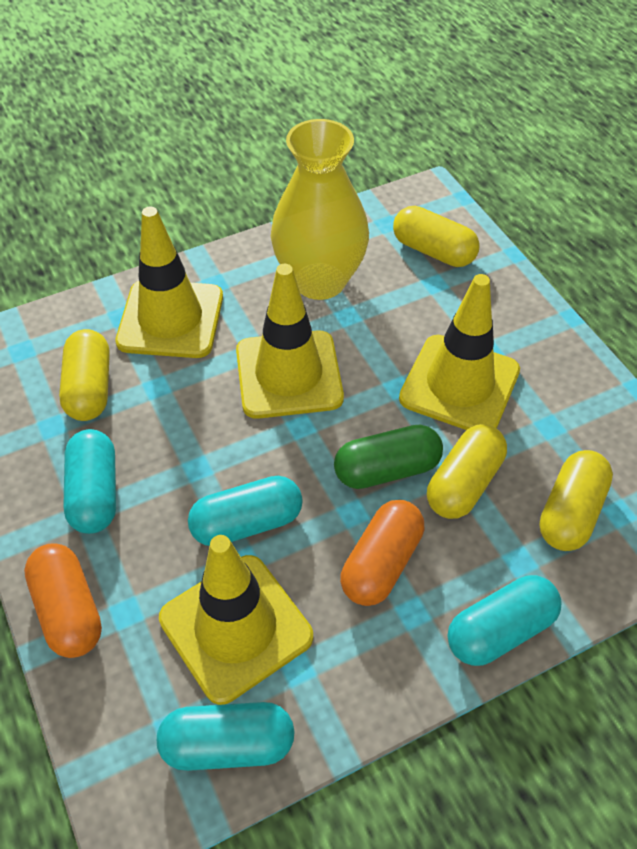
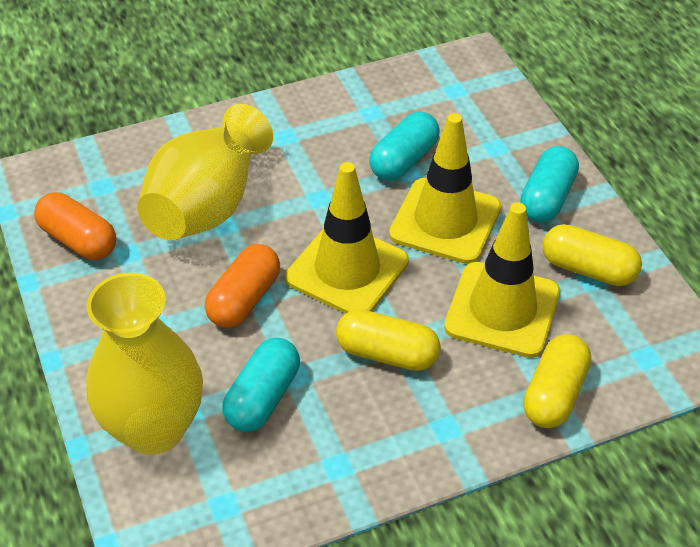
green capsule: [334,425,443,489] = 1 -> none = 0
turquoise capsule: [63,429,116,534] [157,702,295,771] [188,476,303,546] [447,575,562,666] = 4 -> [222,338,300,432] [369,112,440,181] [520,146,579,222] = 3
yellow capsule: [59,329,110,421] [393,206,480,267] [427,424,507,519] [539,450,613,551] = 4 -> [336,309,441,371] [523,334,591,428] [542,224,642,286] = 3
yellow traffic cone: [115,206,223,358] [159,535,313,705] [236,264,344,419] [399,274,520,430] = 4 -> [285,162,409,314] [389,113,501,264] [444,202,560,358] = 3
yellow vase: [271,119,369,300] = 1 -> [86,273,203,455] [137,104,273,240] = 2

